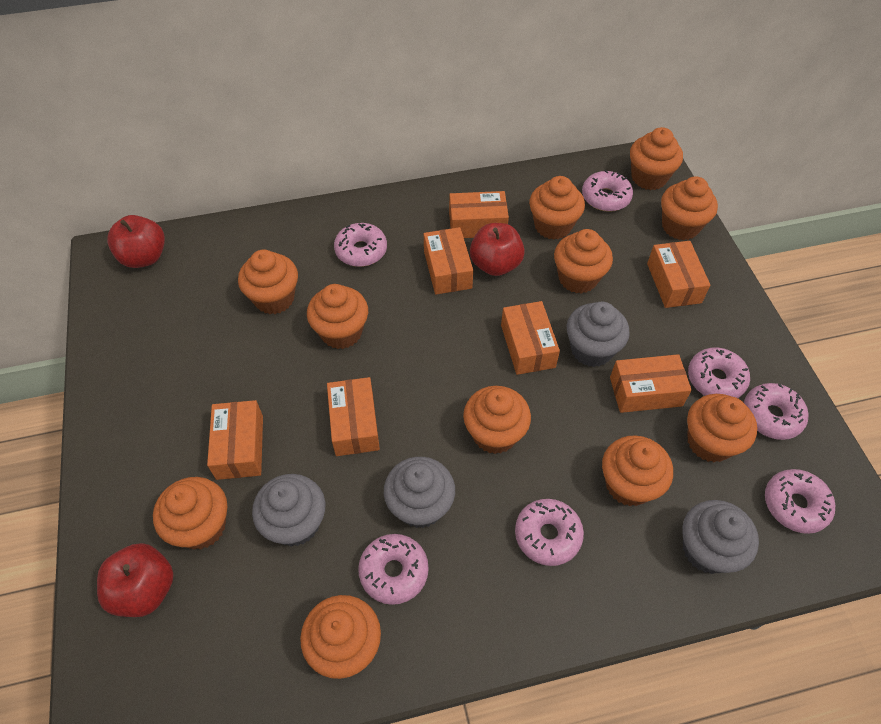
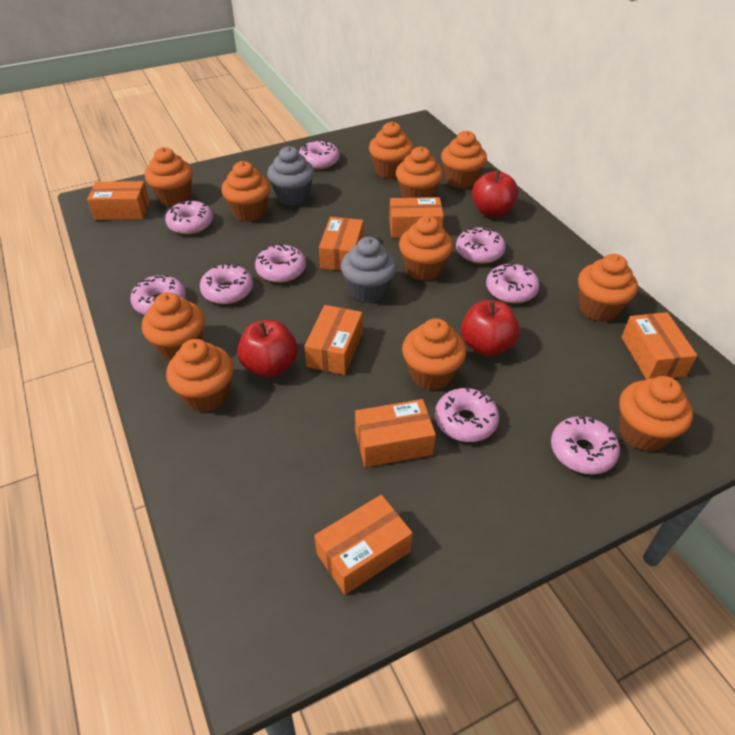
grey cupcake: [252,474,325,547] [384,457,455,528] [567,301,630,367] [682,500,759,574] = 4 -> [267,146,315,206] [341,237,397,303] = 2
pink donut: [334,223,387,267] [358,534,429,605] [515,499,584,566] [582,170,633,212] [688,348,750,398] [744,383,808,440] [765,469,835,534] = 7 -> [130,275,186,315] [165,201,213,235] [200,264,253,304] [255,243,306,283] [299,140,339,169] [435,387,499,442] [456,227,506,264] [486,263,540,304] [551,416,620,474] = 9

